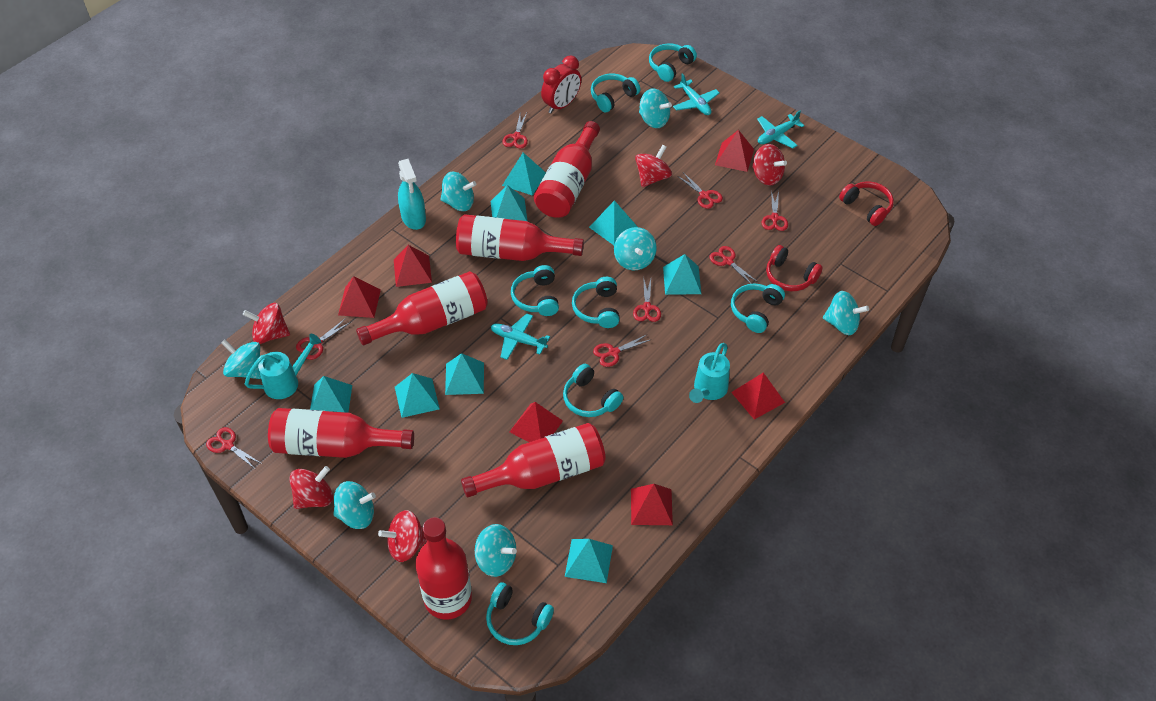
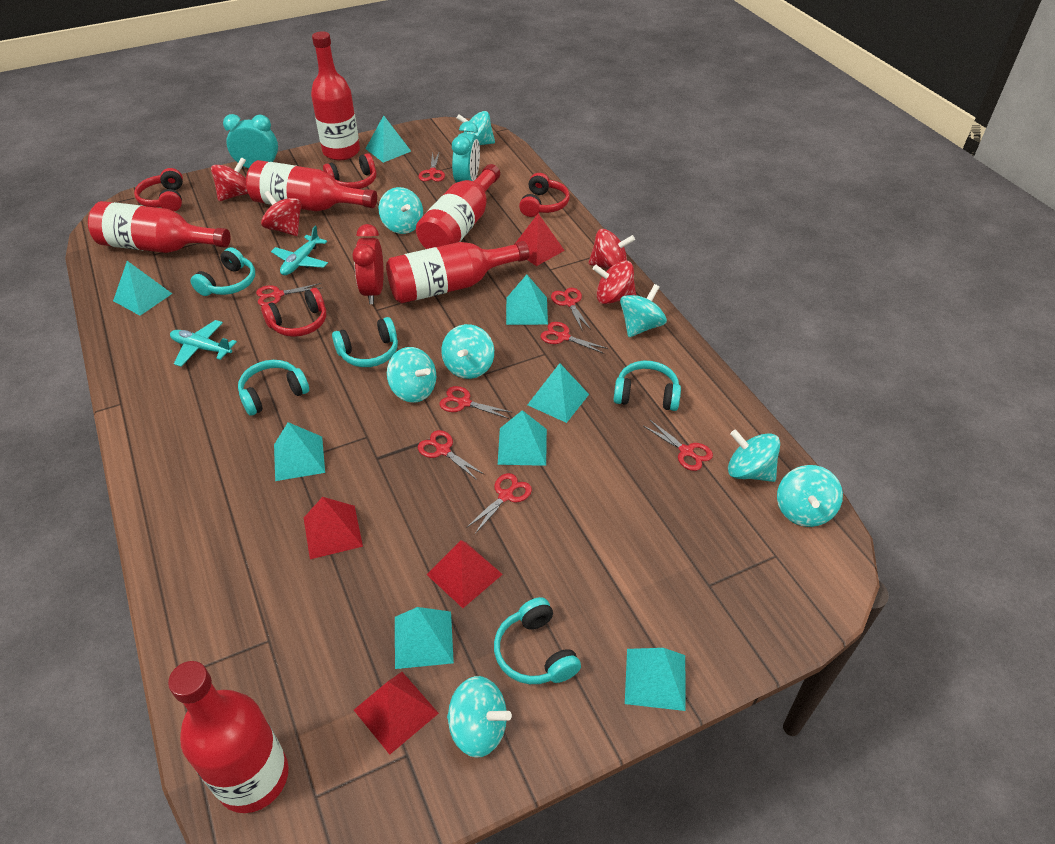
red headphones: [766,245,823,291] [839,181,894,226] = 2 -> [134,168,183,211] [261,288,326,337] [323,153,376,189] [519,173,570,217] = 4
red pyramid: [338,276,381,318] [394,245,432,287] [510,402,563,442] [631,484,673,525] [715,130,754,172] [731,373,785,420] = 6 -> [304,497,363,559] [354,672,439,755] [427,540,503,608] [516,214,565,266] = 4
red spinning top: [243,303,290,344] [289,466,333,509] [378,510,427,562] [635,145,672,187] [752,144,787,185] = 5 -> [211,157,248,201] [261,191,301,236] [589,229,635,269] [593,260,636,304] = 4
turquoise clock: none = 0 -> [223,114,278,169] [452,121,480,183] = 2
turquoise headphones: [486,582,554,645] [511,265,559,316] [563,364,624,417] [572,277,619,328] [591,73,640,112] [649,43,697,82] [731,283,785,333] = 7 -> [191,247,255,296] [238,360,309,416] [332,317,398,367] [494,597,581,684] [614,361,681,411] = 5
turquoise plane: [491,313,550,360] [673,73,719,115] [757,110,805,149] = 3 -> [170,320,237,367] [271,226,328,275] = 2
turquoise spinning top: [221,339,261,379] [333,481,376,529] [440,172,476,211] [475,524,517,577] [614,227,656,270] [639,88,672,128] [823,291,869,335] = 7 -> [379,187,423,234] [387,347,436,403] [441,324,494,379] [447,676,512,758] [457,111,495,145] [620,284,667,337] [728,430,780,482] [777,465,843,527] = 8
turquoise spray bottle: [398,159,426,230] = 1 -> none = 0
turquoise watering can: [245,334,321,399] [689,343,730,403] = 2 -> none = 0

